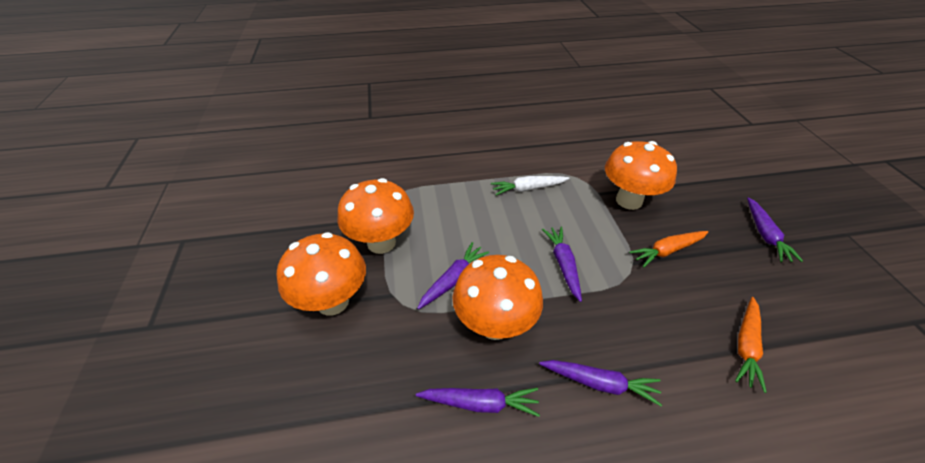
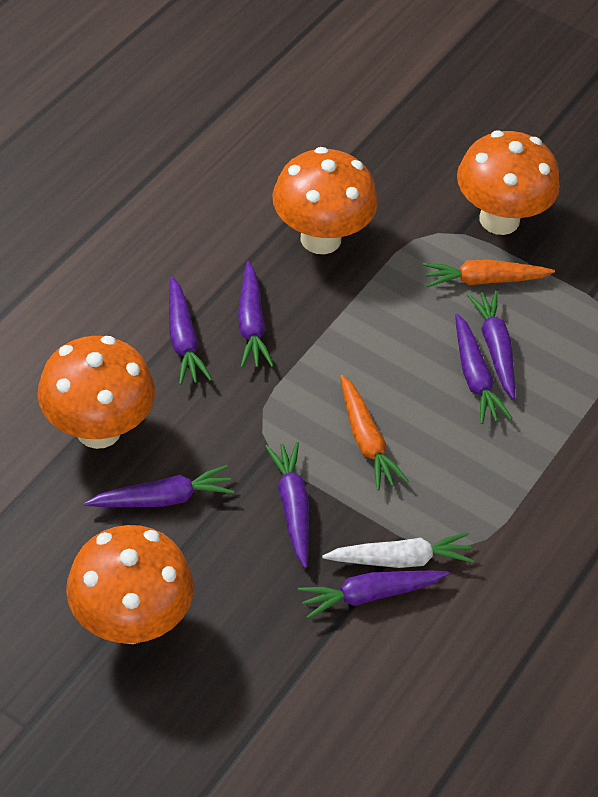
purple carrot: [416,388,540,417] [417,242,489,310] [539,360,662,406] [542,227,582,302] [747,197,803,262] = 5 -> [84,465,234,507] [169,277,212,385] [238,261,274,368] [265,442,309,568] [298,571,449,619] [455,314,512,424] [467,291,515,399] = 7

